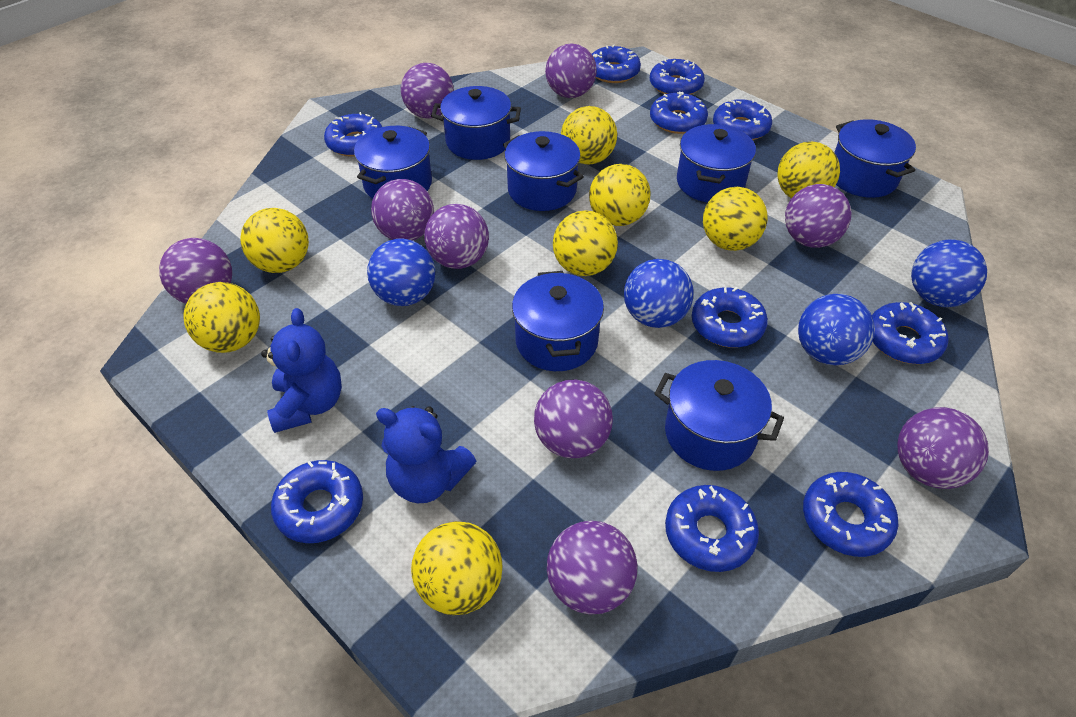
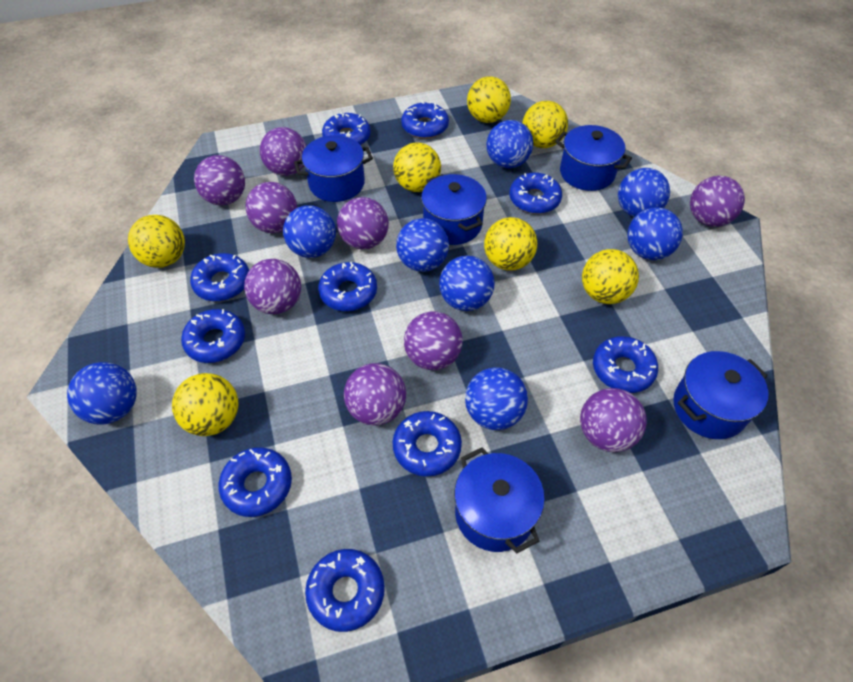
blue ball: [367,239,435,306] [624,259,693,328] [798,294,875,365] [911,239,987,307] = 4 -> [67,362,137,425] [283,205,336,258] [396,218,449,272] [439,256,495,311] [465,367,528,430] [486,120,533,168] [618,168,670,217] [627,207,683,260] = 8
blue pot: [354,126,432,199] [431,86,521,160] [503,131,584,211] [512,271,604,371] [654,360,784,471] [677,124,756,202] [834,119,916,198] = 7 -> [294,135,373,202] [421,174,487,245] [454,447,545,554] [555,125,632,191] [673,351,769,439] = 5
blue teddy bear: [261,308,342,433] [376,406,476,503] = 2 -> none = 0
yellow ball: [184,282,260,353] [240,208,309,273] [411,521,502,615] [553,210,618,276] [561,106,617,165] [589,164,650,226] [703,187,768,251] [777,142,840,198] = 8 -> [128,215,185,268] [172,373,238,436] [393,142,441,192] [467,76,511,123] [484,217,537,270] [522,101,568,148] [582,249,639,304] = 7

